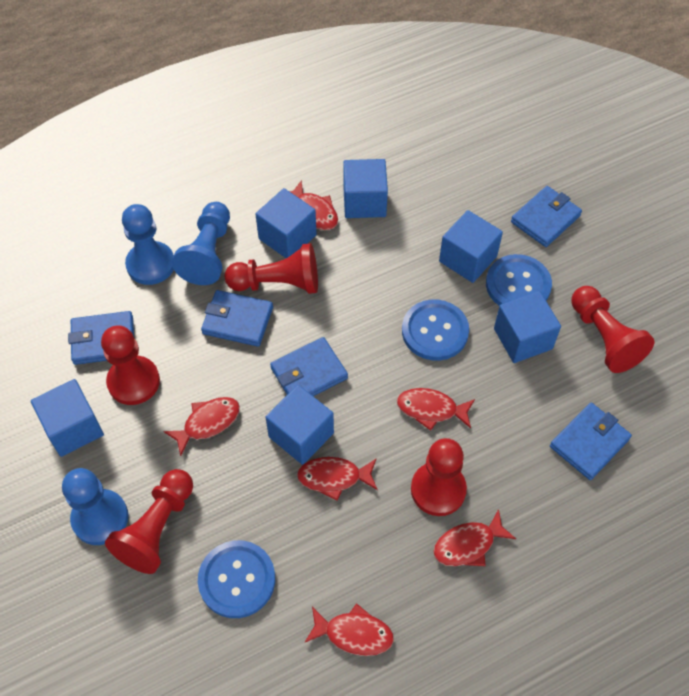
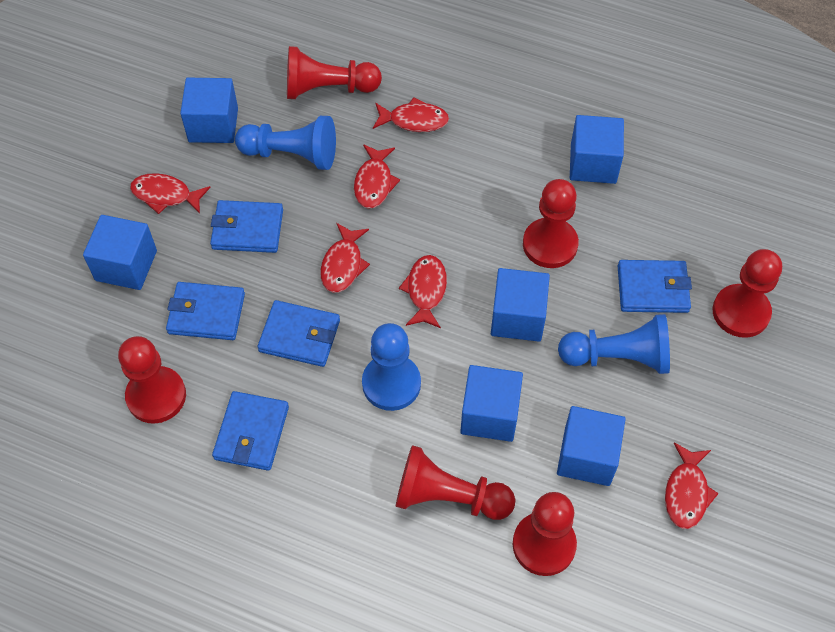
blue button: [198,540,275,618] [402,300,469,361] [486,254,552,306] = 3 -> none = 0
red pawn: [101,325,160,405] [105,469,193,574] [225,243,318,294] [411,438,467,516] [571,286,654,373] = 5 -> [118,336,186,424] [287,46,382,99] [396,445,515,520] [513,492,577,576] [523,179,579,268] [713,249,782,338] = 6

